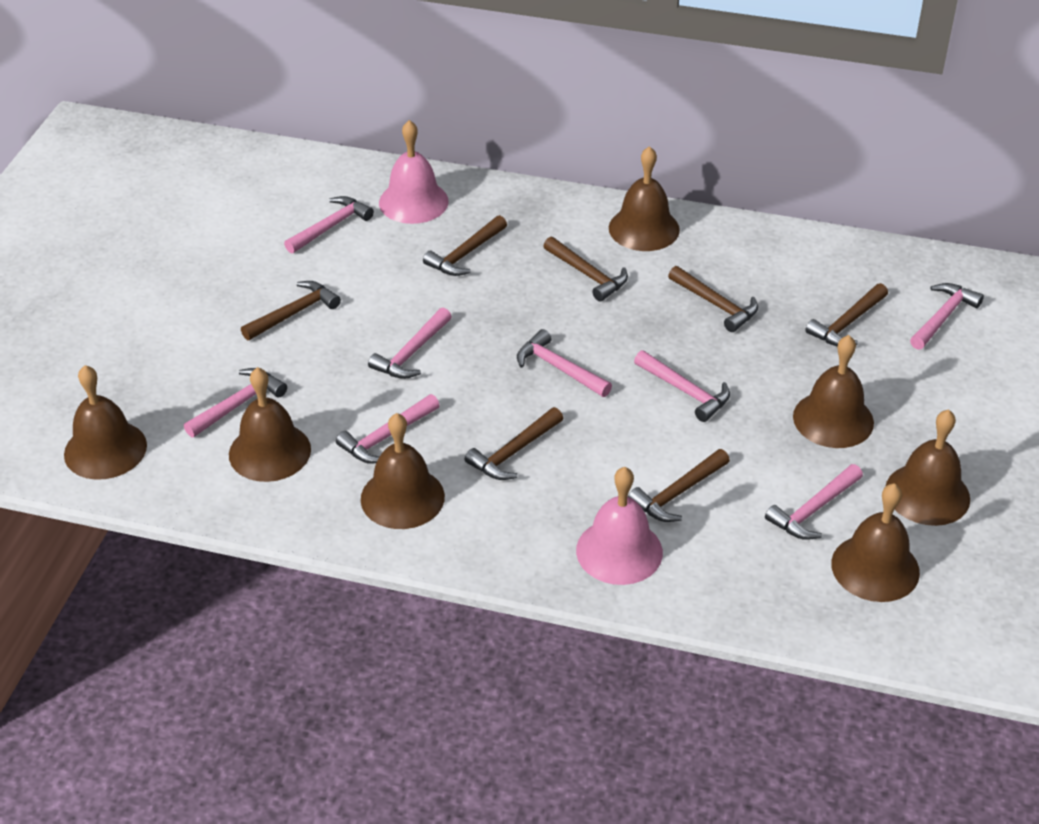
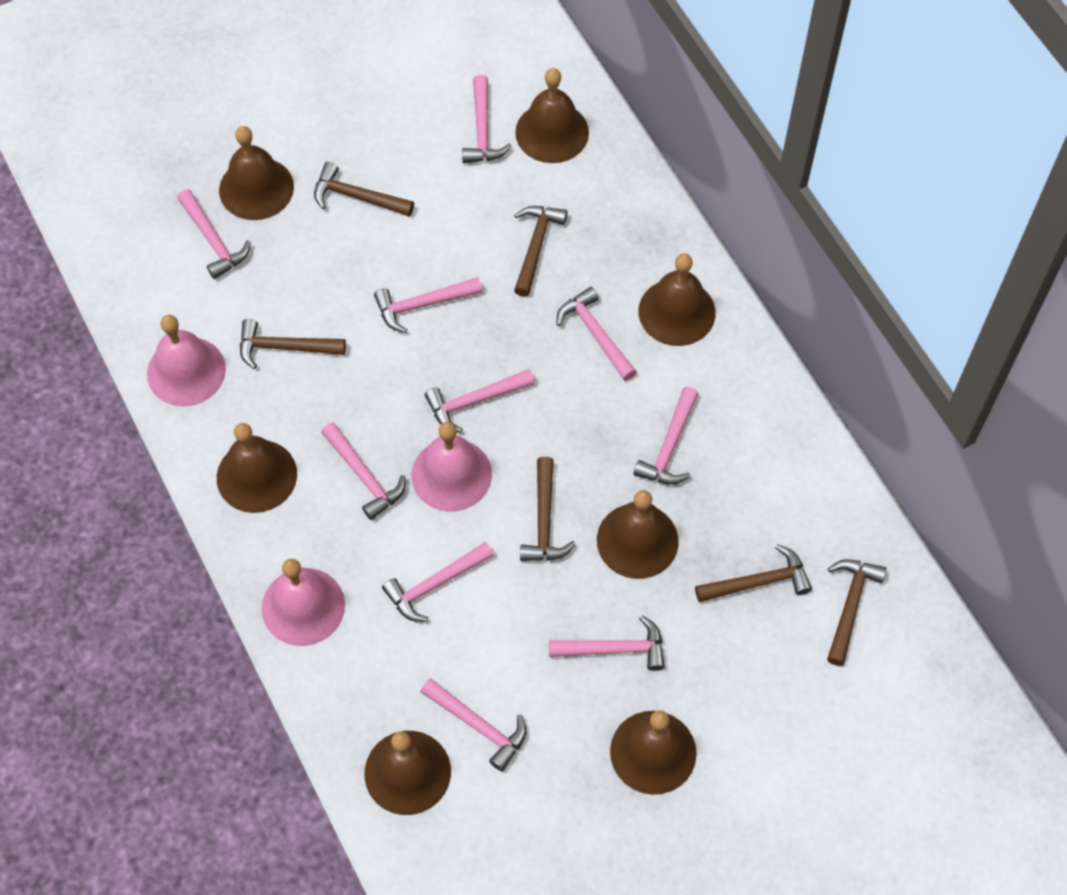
brown hammer: [241,281,341,340] [423,215,507,276] [465,407,563,480] [543,237,628,302] [628,449,730,522] [668,266,758,332] [805,283,888,347] = 7 -> [240,319,346,369] [314,162,414,217] [514,206,567,297] [520,457,576,561] [695,544,812,602] [827,559,887,666] = 6
pink bell: [379,120,449,224] [576,467,663,585] = 2 -> [147,315,226,406] [262,559,345,646] [412,422,492,512] = 3
pink hammer: [184,368,287,437] [284,196,374,254] [336,394,440,464] [368,308,452,379] [517,329,612,397] [634,350,730,422] [765,464,863,540] [910,283,984,350] = 8 -> [177,189,251,279] [321,422,405,520] [374,277,482,333] [382,542,494,622] [420,678,526,772] [425,369,535,432] [462,75,512,163] [549,615,665,671] [556,287,637,381] [633,387,698,485] = 10

